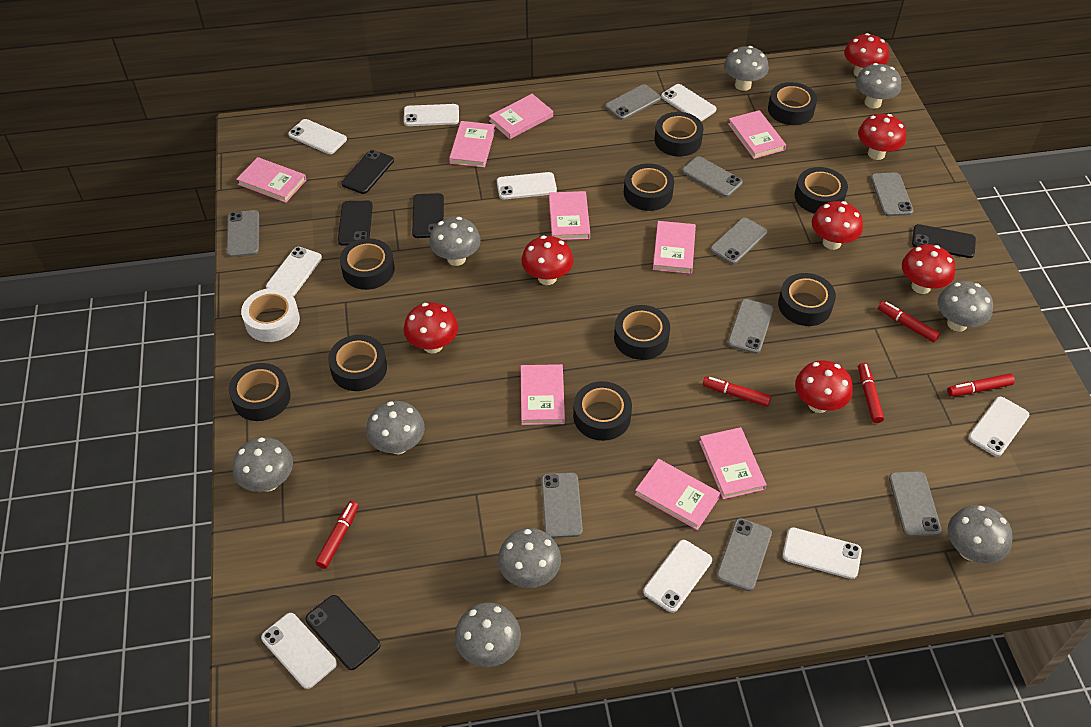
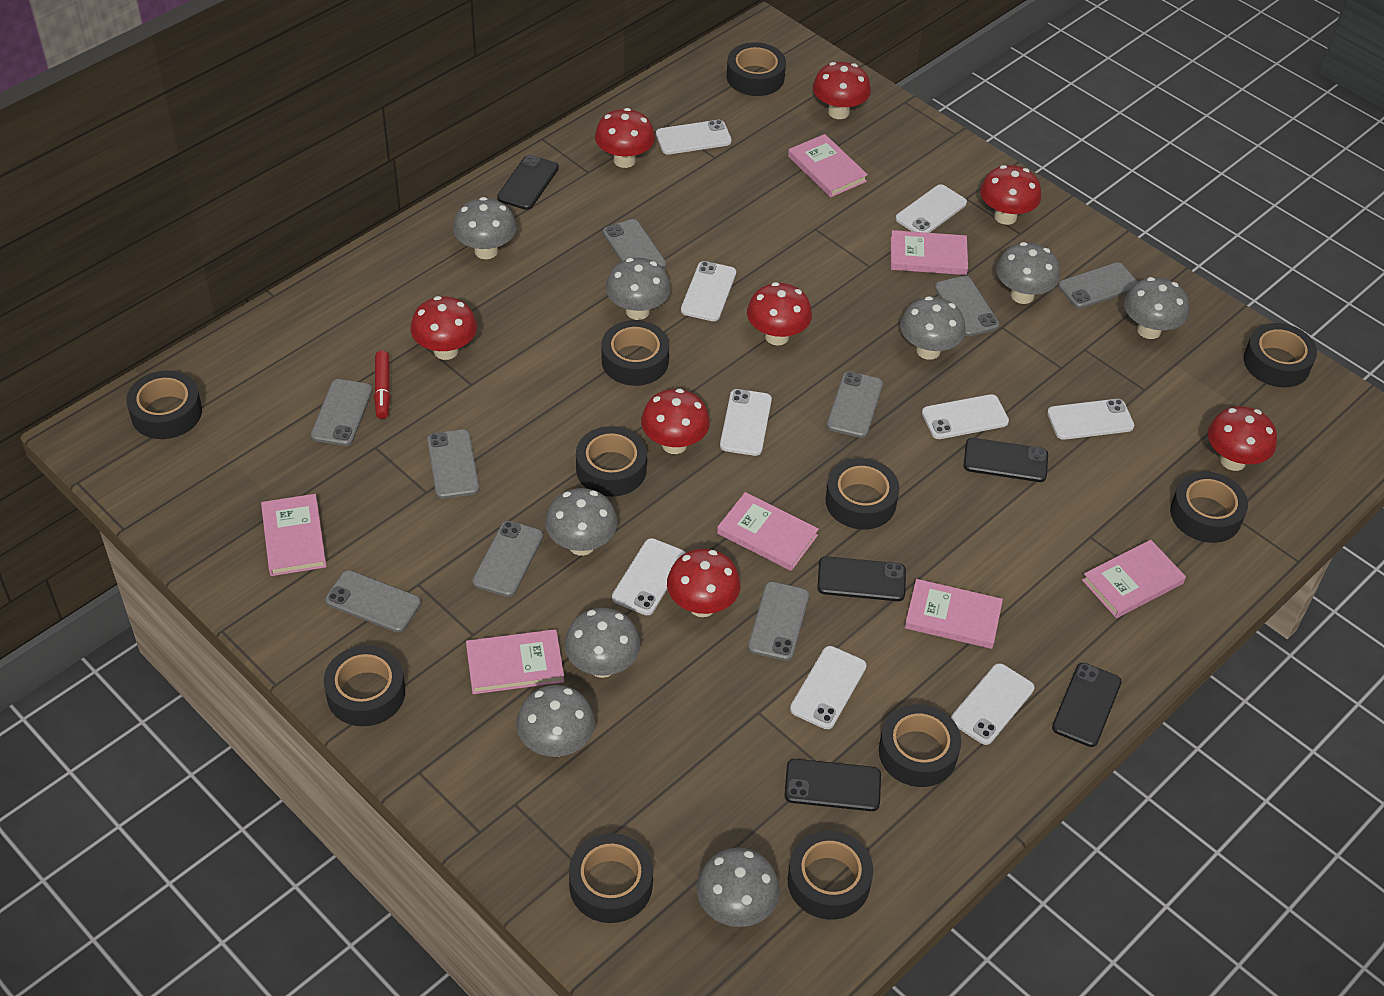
black tape: [229,363,291,421] [328,335,387,391] [340,238,394,290] [573,381,632,441] [614,305,670,360] [624,164,674,211] [655,112,704,156] [768,82,817,125] [778,273,836,326] [795,167,848,213] = 10 -> [126,371,202,439] [324,645,405,726] [569,833,653,923] [576,426,647,497] [602,320,669,386] [726,42,786,96] [788,831,873,920] [825,458,899,529] [879,704,961,787] [1170,472,1248,543] [1244,323,1317,387] = 11
pink book: [236,157,306,203] [449,121,495,168] [489,94,553,139] [521,364,565,425] [549,191,590,240] [635,459,721,530] [653,221,696,274] [699,427,767,499] [728,110,786,159] = 9 -> [261,494,327,576] [466,629,564,694] [717,492,819,571] [788,134,868,198] [891,230,968,275] [905,579,1003,649] [1082,540,1186,618] = 7
red marker: [315,501,359,569] [703,376,771,407] [858,363,884,423] [878,301,940,342] [947,374,1015,397] = 5 -> [374,351,390,419] = 1
red mushroom: [404,302,458,353] [521,236,573,285] [795,360,853,413] [812,201,863,250] [844,33,889,77] [858,114,906,160] [902,244,955,294] = 7 -> [410,296,477,360] [595,108,655,168] [641,389,710,454] [667,549,741,617] [747,282,812,346] [813,62,871,119] [980,165,1042,225] [1208,406,1277,471] = 8
white tape: [241,288,300,342] = 1 -> none = 0

